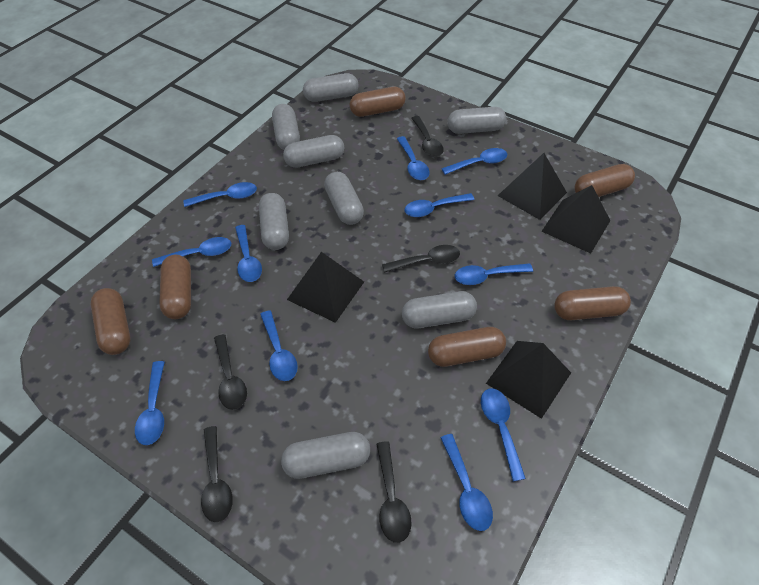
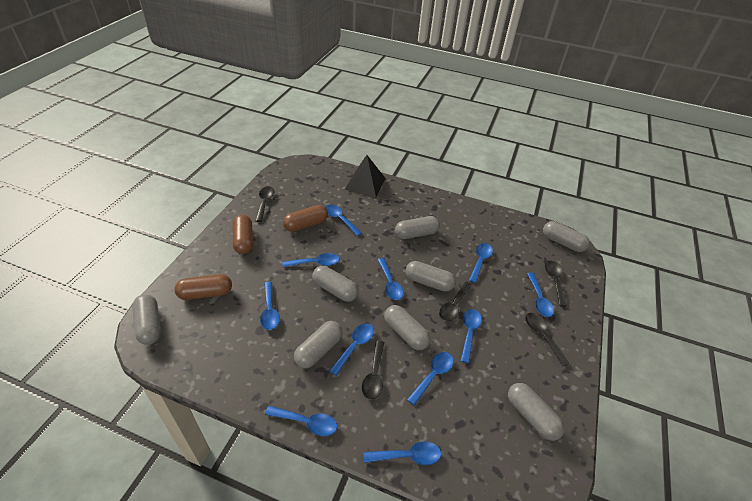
black pyramid: [287,252,364,323] [486,341,571,419] [498,153,567,220] [542,185,611,253] = 4 -> [345,155,385,197] = 1
brown capsule: [91,288,130,355] [159,255,191,319] [349,87,406,117] [428,327,506,367] [554,286,631,320] [574,164,635,197] = 6 -> [174,274,232,300] [233,215,253,254] [283,205,328,232] = 3

